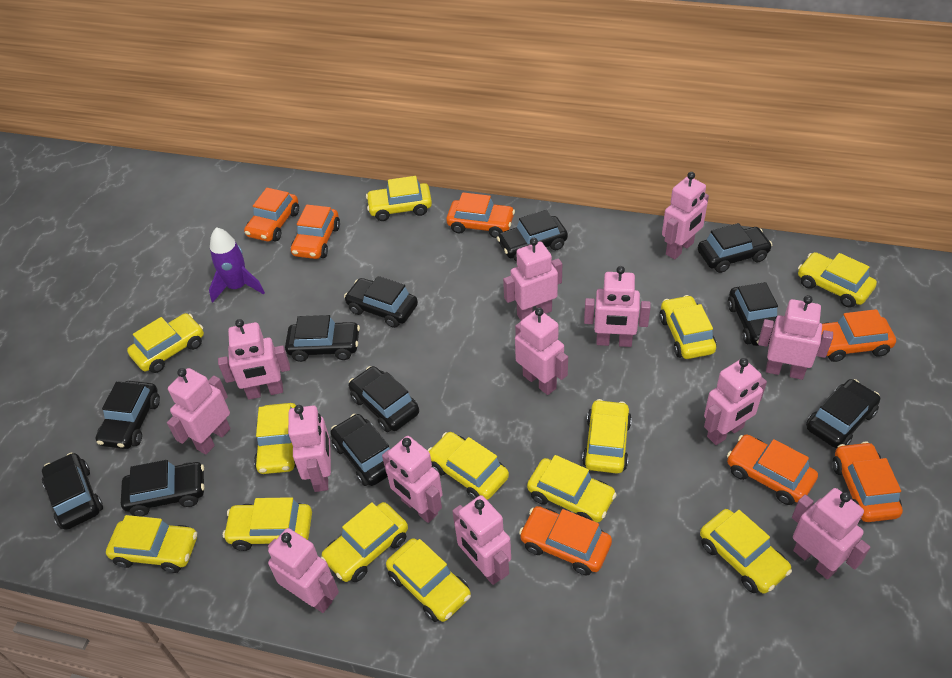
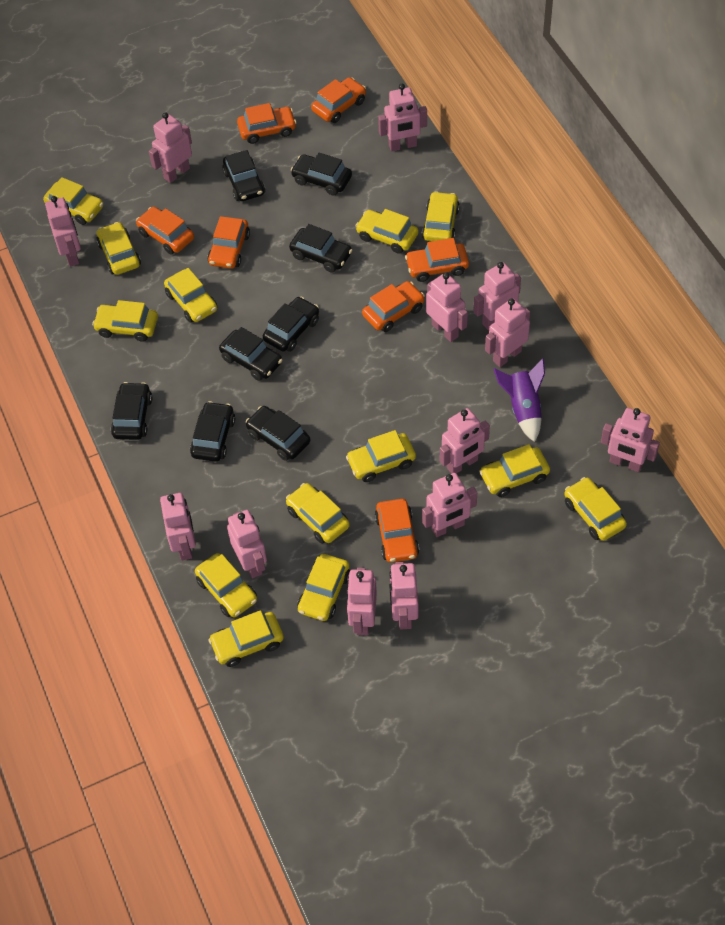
black car: [42,453,103,530] [96,381,160,449] [121,460,205,517] [285,315,360,362] [330,414,390,486] [344,276,418,328] [349,366,419,432] [497,210,568,262] [698,223,772,273] [728,282,778,346] [806,379,880,448] = 11 -> [111,382,152,440] [190,401,235,462] [219,327,282,381] [222,150,265,201] [246,406,310,461] [263,297,319,352] [289,224,352,273] [291,153,352,196] = 8

